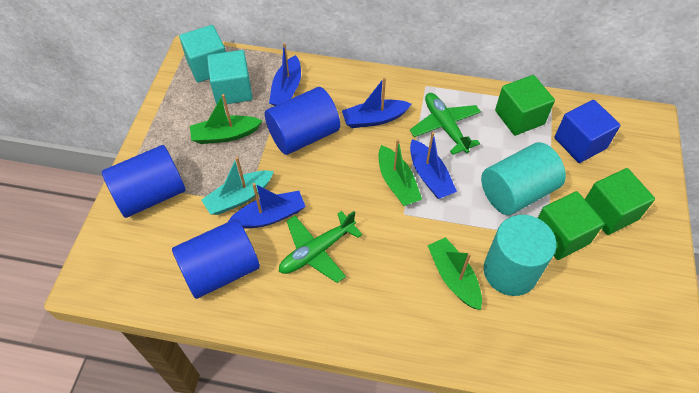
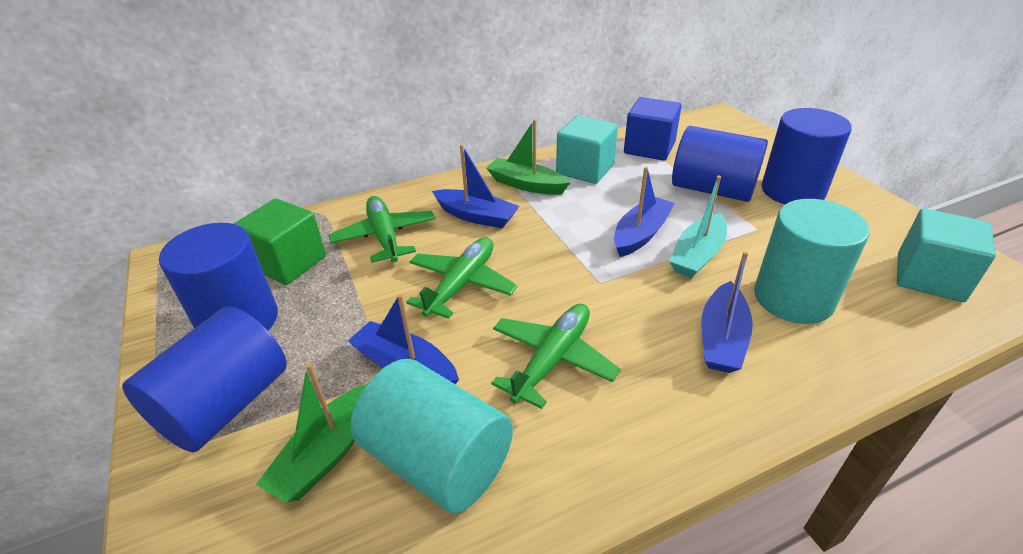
blue cylinder: [102,145,186,218] [172,219,260,299] [265,87,340,155] = 3 -> [122,306,287,452] [159,223,278,330] [672,126,768,202] [762,108,852,204] = 4
green boat: [190,94,262,144] [379,139,422,206] [427,237,482,310] = 3 -> [256,363,367,503] [486,119,571,195] = 2
green cube: [495,75,555,136] [538,191,604,260] [585,168,655,235] = 3 -> [234,198,326,285] = 1
green plane: [279,211,362,283] [410,93,481,155] = 2 -> [329,196,435,263] [406,237,518,319] [491,304,621,409] = 3

